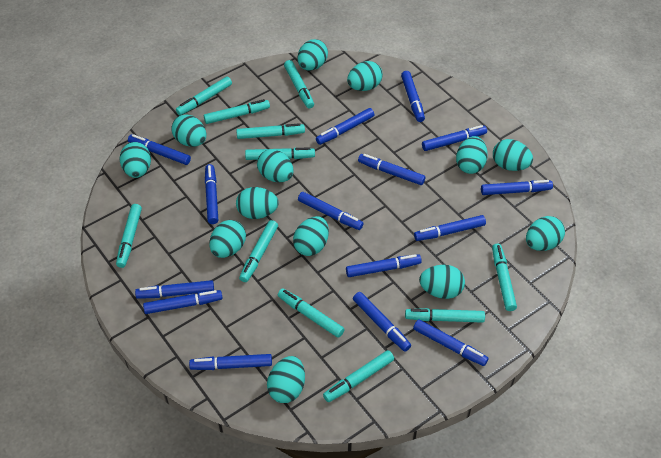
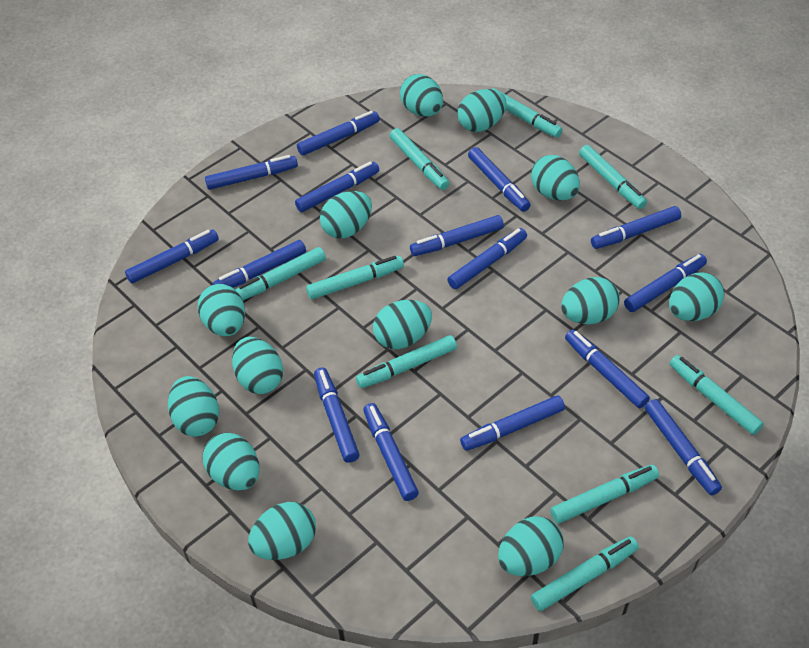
turquoise marker: [116,204,142,268] [176,77,232,115] [204,99,270,124] [236,123,305,139] [239,220,278,282] [245,147,315,160] [278,288,345,338] [284,60,314,109] [323,350,394,402] [405,308,485,323] [492,244,517,311] = 11 -> [235,247,326,300] [306,256,404,300] [356,335,457,388] [390,128,450,190] [492,88,563,138] [531,536,639,611] [551,465,659,523] [579,145,647,209] [670,355,764,435] = 9

